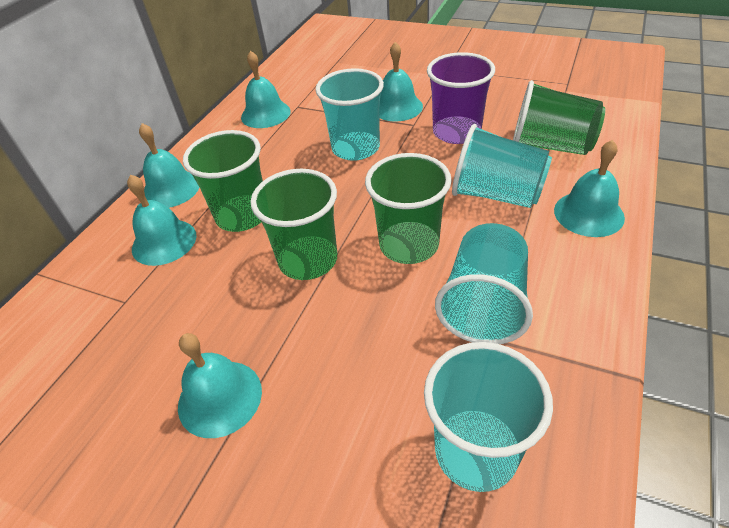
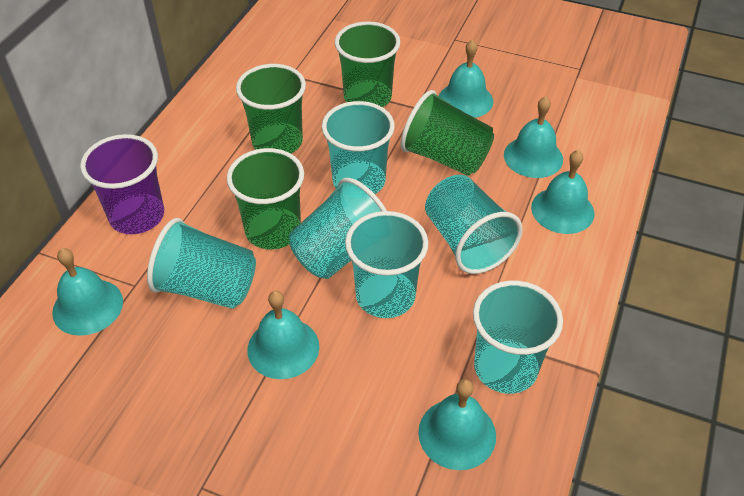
turquoise cup: [315,68,384,161] [424,342,553,492] [435,223,533,344] [452,124,552,208] = 4 -> [147,218,256,309] [289,178,387,279] [322,101,395,194] [345,211,428,318] [425,175,523,274] [473,281,563,394] = 6

